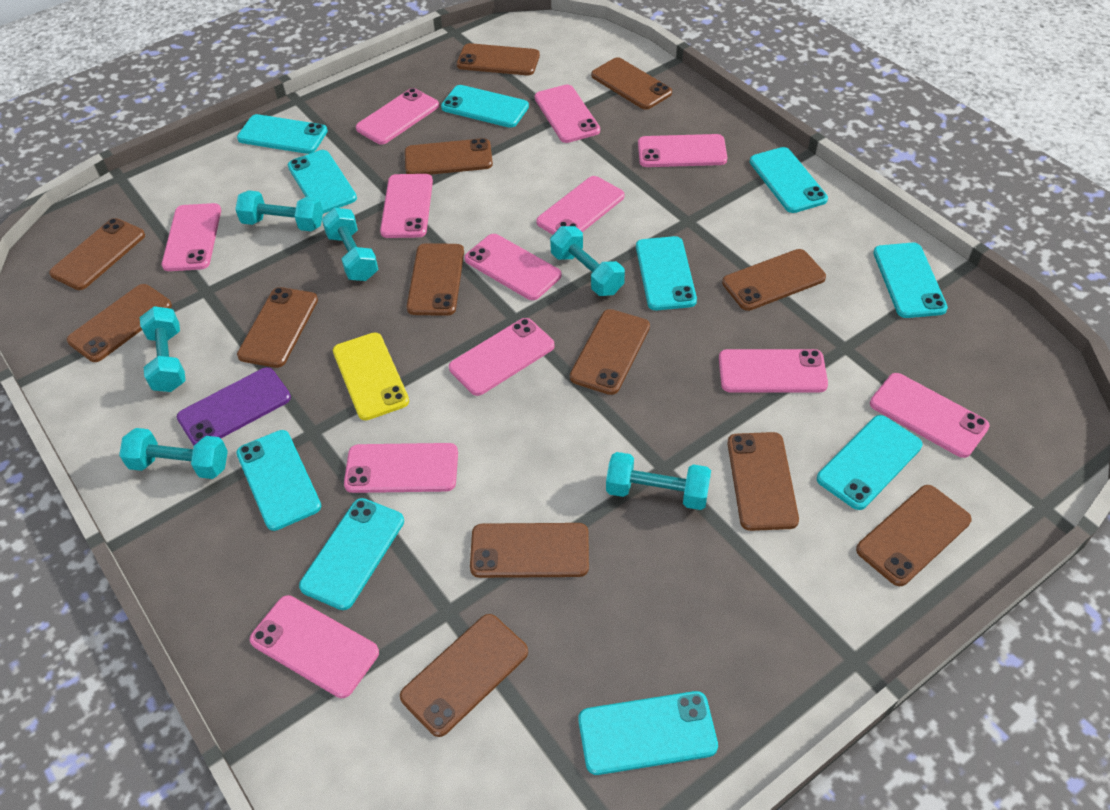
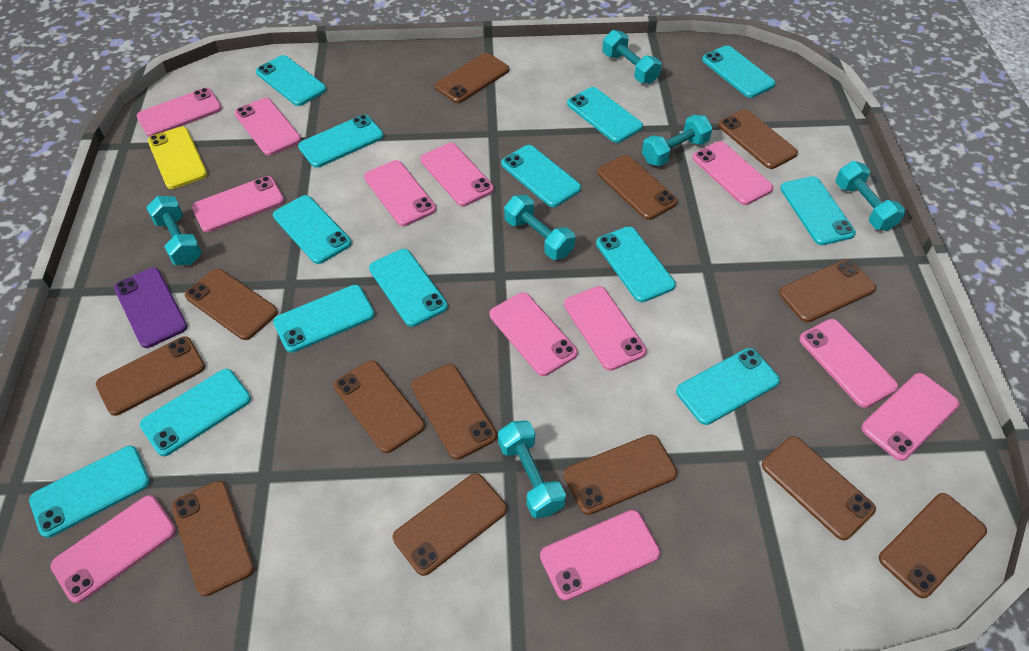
turquoise phone: [236,430,321,531] [237,114,328,154] [288,150,357,214] [299,498,404,610] [441,85,529,128] [578,691,718,775] [636,236,697,310] [750,147,828,213] [817,415,922,510] [873,243,948,318] = 10 -> [29,446,150,538] [140,369,251,456] [256,55,326,106] [273,195,352,264] [273,285,375,353] [298,115,384,168] [369,249,448,327] [501,145,581,207] [567,87,643,143] [596,226,676,302] [676,348,780,425] [702,45,776,98] [780,176,856,245] = 13

